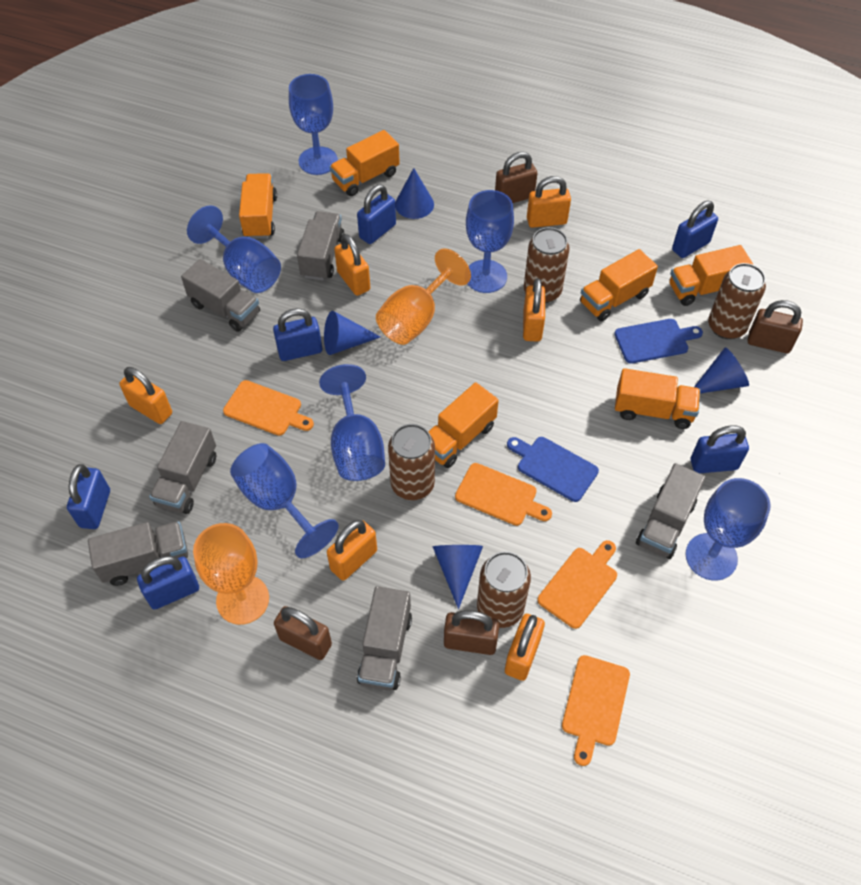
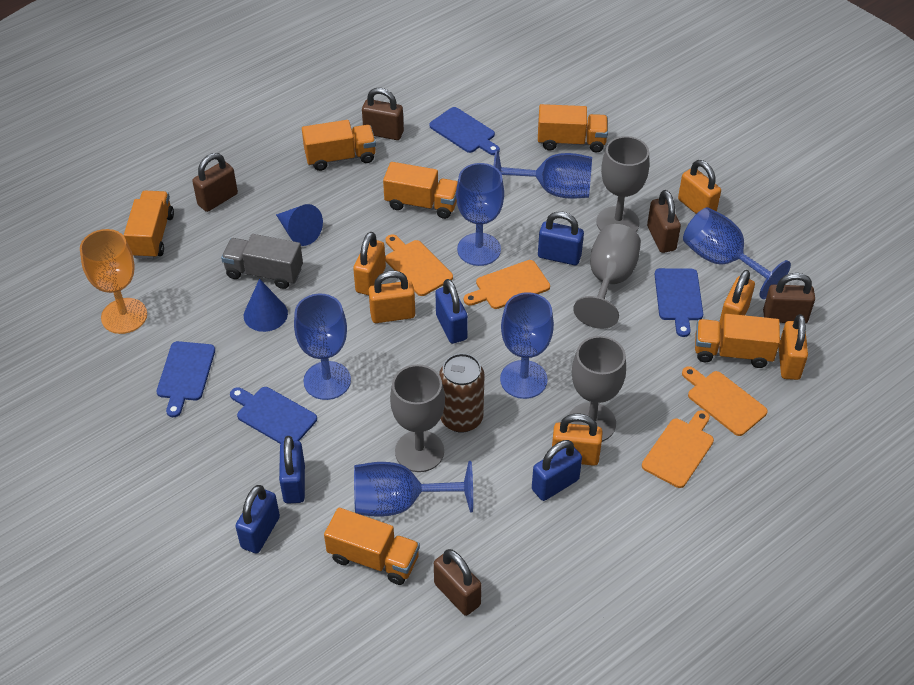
blue cone: [324,311,380,355] [395,168,434,219] [433,545,483,609] [694,347,749,393] = 4 -> [244,279,288,332] [276,204,323,246] = 2
blue cutting board: [507,437,599,502] [614,319,703,364] = 2 -> [156,341,215,417] [230,387,317,444] [429,107,500,155] [654,268,703,337] = 4
blue padlock: [67,464,110,529] [137,556,199,610] [273,308,322,361] [357,185,396,244] [672,201,718,258] [691,425,749,473] = 6 -> [235,485,280,553] [279,436,305,504] [436,279,468,344] [532,440,582,501] [538,211,584,265] = 5
brown can: [388,424,435,500] [477,551,531,628] [524,227,570,303] [708,263,766,339] = 4 -> [439,353,485,433] = 1
brown padlock: [274,606,332,660] [444,610,499,655] [495,152,537,203] [748,300,803,353] = 4 -> [192,153,238,212] [362,88,404,140] [434,549,481,616] [647,190,681,253] [763,273,815,323] = 5
grey goblet: none = 0 -> [390,364,445,472] [569,336,626,442] [573,224,641,329] [596,136,650,231] = 4
grey truck: [88,521,188,586] [149,421,216,514] [181,259,260,332] [297,211,345,280] [357,586,412,691] [636,463,706,559] = 6 -> [221,234,303,289] = 1
orange goblet: [193,523,269,625] [376,248,471,345] = 2 -> [80,229,147,334] = 1

